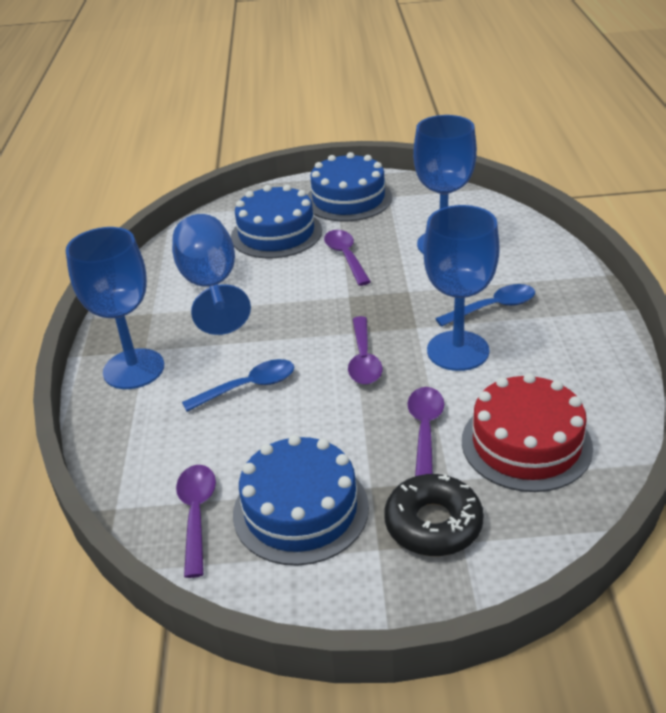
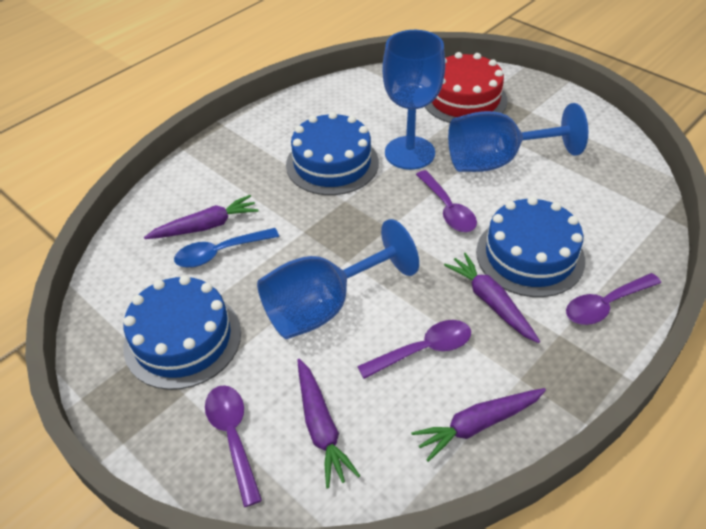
black donut: [384,474,484,556] = 1 -> none = 0
blue goblet: [66,227,164,389] [172,214,251,335] [413,115,477,253] [423,205,500,371] = 4 -> [257,219,419,339] [382,30,445,170] [448,103,588,172] = 3
blue spoon: [182,359,294,412] [435,284,535,327] = 2 -> [174,228,279,268] = 1
purple carrot: none = 0 -> [144,195,259,239] [297,359,360,489] [411,388,546,462] [444,253,540,343] = 4

